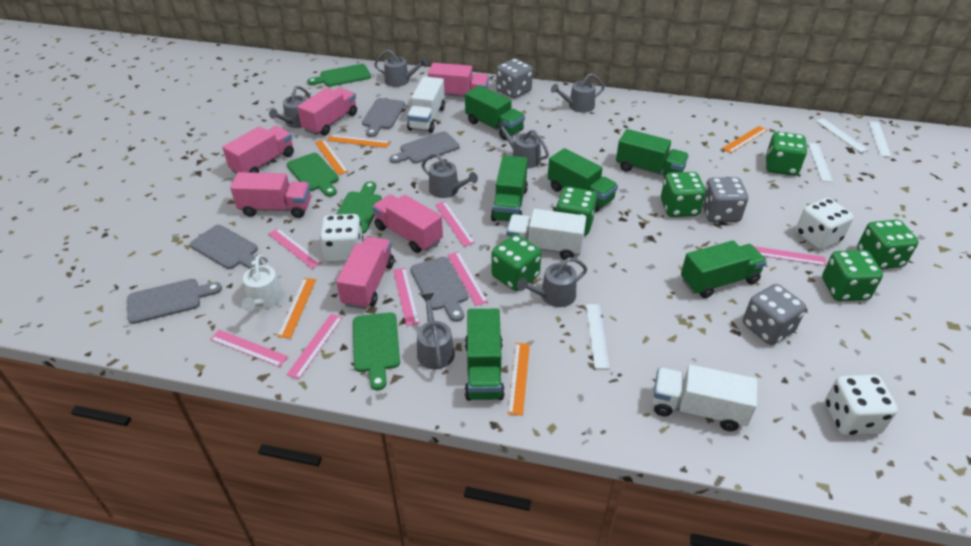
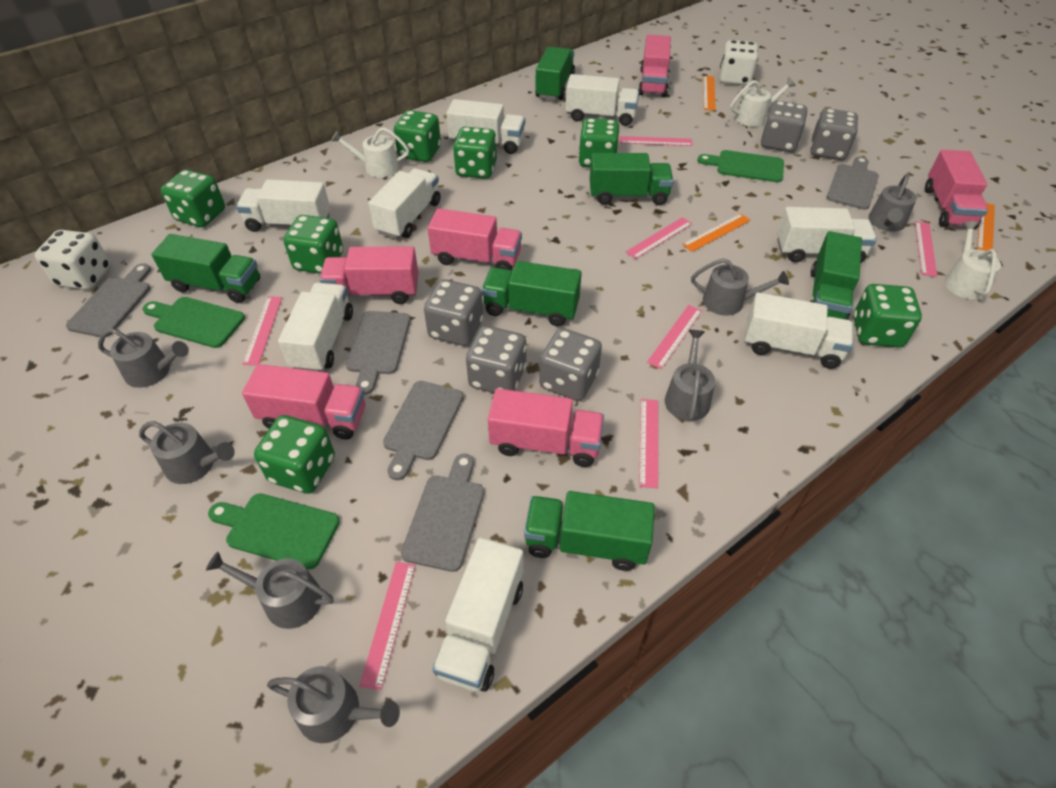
green cutting board: [287,153,339,197] [307,64,371,87] [336,181,382,234] [353,312,400,390] = 4 -> [143,297,245,348] [208,493,340,570] [698,150,784,182] = 3
green dice: [491,234,541,291] [556,187,597,236] [661,172,706,217] [766,131,807,176] [822,250,883,301] [857,219,919,269] = 6 -> [161,169,225,227] [254,415,335,494] [283,215,343,274] [394,110,441,162] [453,127,497,179] [578,118,620,167] [853,284,922,347] = 7
grey dice: [496,58,533,98] [702,177,748,222] [743,284,806,345] = 3 -> [424,279,483,346] [466,326,526,393] [539,328,602,401] [761,101,807,152] [811,108,858,160] = 5
orange ruler: [277,278,316,338] [315,139,348,175] [327,135,390,148] [508,343,530,416] [722,126,767,153] = 5 -> [682,213,751,252] [703,76,716,111] [977,203,995,251] = 3
white dice: [320,214,363,263] [796,198,854,250] [825,375,898,436] = 3 -> [35,230,111,290] [720,40,758,85] = 2
white ruler: [586,304,609,369] [808,143,833,182] [816,118,869,152] [868,121,891,157] = 4 -> none = 0
white truck: [407,76,445,133] [506,209,586,260] [653,365,757,431] = 3 -> [236,179,330,232] [278,283,353,372] [368,168,441,239] [432,537,523,692] [446,99,525,154] [565,74,639,126] [745,292,853,369] [777,207,877,263] = 8
white watering can: [241,255,284,311] = 1 -> [331,127,409,177] [730,77,796,127] [945,221,1001,299] = 3

